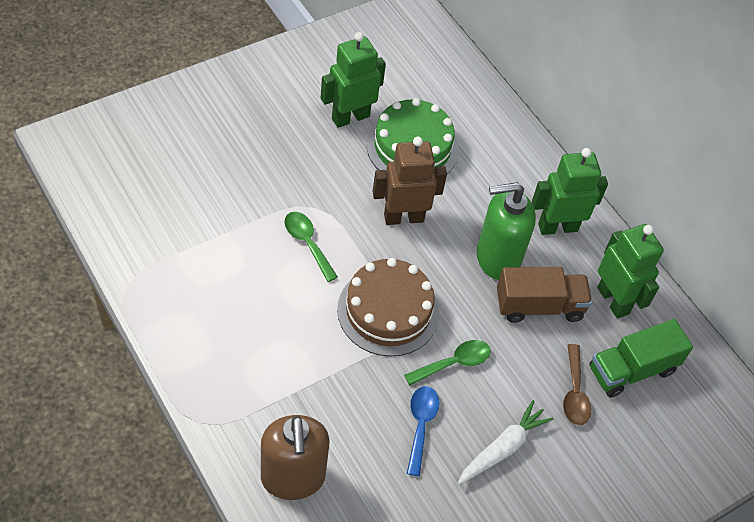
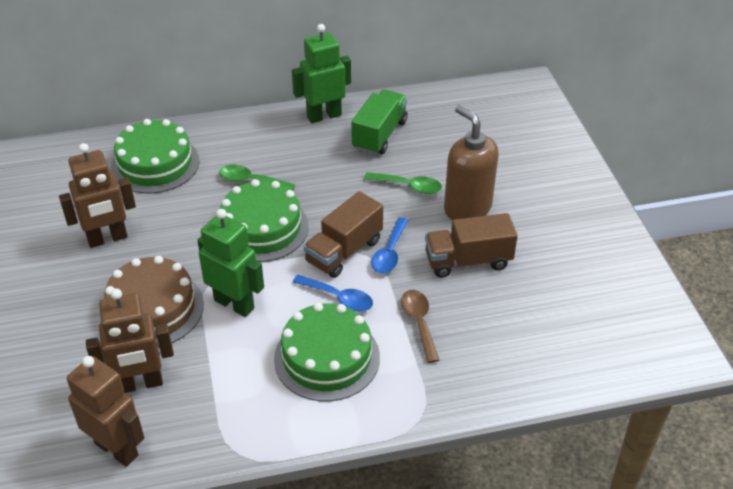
blue spoon: [407,386,439,476] = 1 -> [293,275,373,312] [371,217,409,273] = 2
brown robot: [372,137,447,225] = 1 -> [59,143,136,248] [67,356,144,467] [86,288,174,393] = 3
brown truck: [497,267,592,323] = 1 -> [304,191,383,278] [425,213,518,278] = 2
green cake: [367,98,459,174] = 1 -> [111,119,199,194] [220,179,309,262] [274,303,380,402] = 3
green robot: [321,32,386,128] [532,148,608,235] [597,224,664,319] = 3 -> [197,209,264,317] [292,24,351,124] = 2
green soap dispenser: [476,182,536,280] = 1 -> none = 0
white carrot: [458,400,553,485] = 1 -> none = 0

